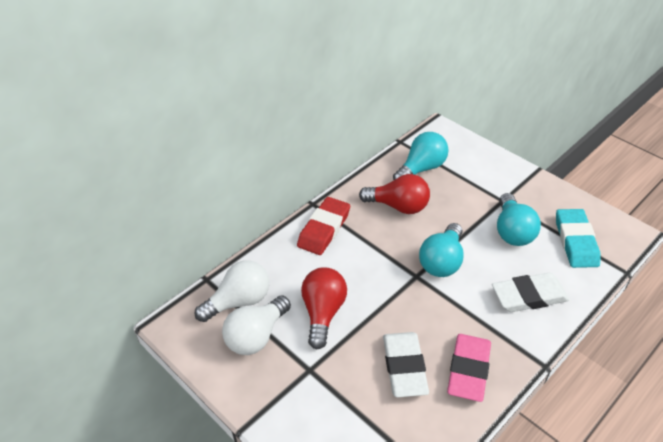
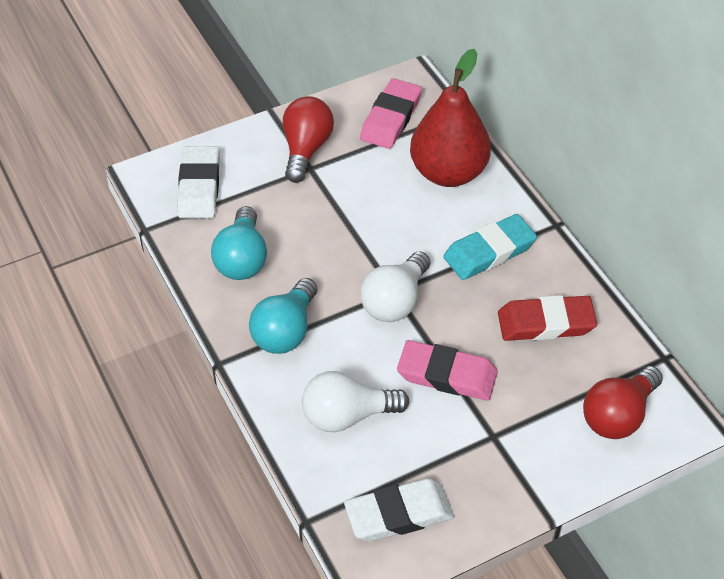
pink eraser: [447,334,491,402] = 1 -> [360,78,422,149] [397,340,498,401] = 2
red pear: none = 0 -> [410,49,491,187] = 1
turquoise light bulb: [393,132,449,180] [419,223,464,277] [497,193,541,246] = 3 -> [211,206,267,280] [249,278,317,354] = 2

